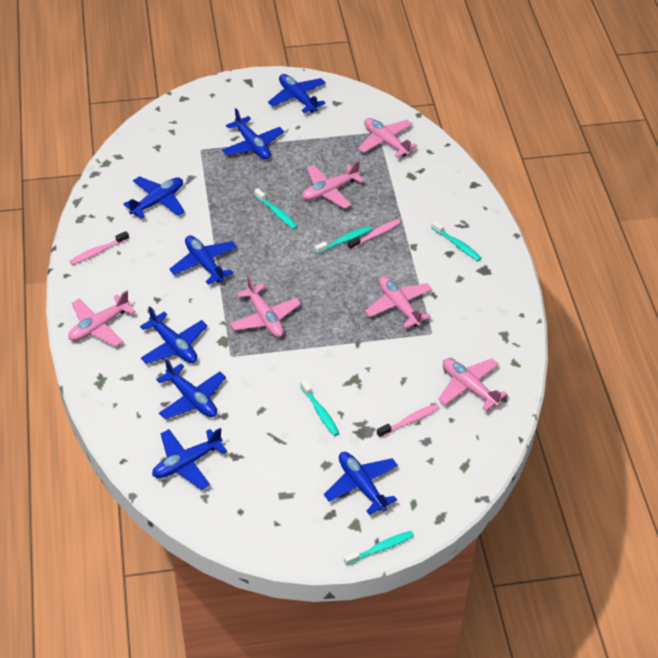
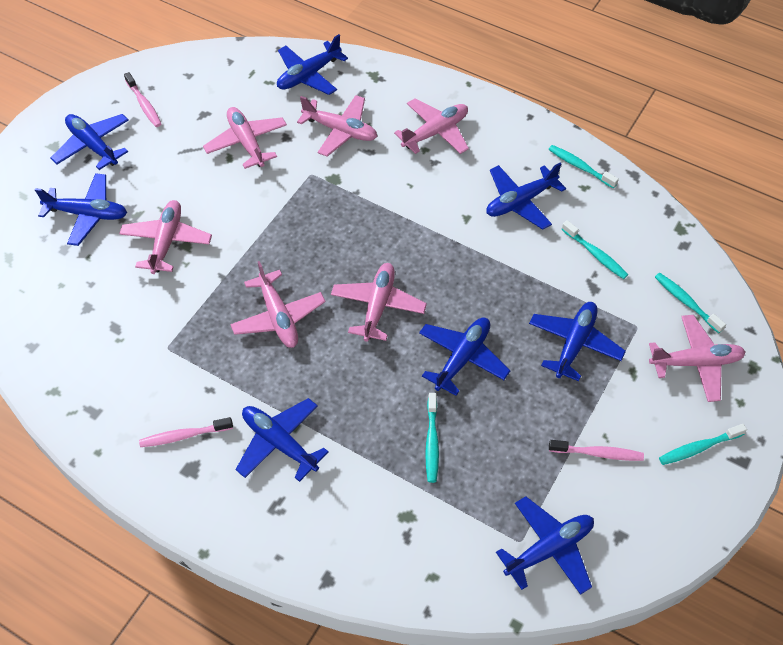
pink plane: [68,290,136,347] [230,276,301,337] [302,161,365,209] [358,118,417,158] [365,276,432,328] [438,358,507,411] = 6 -> [119,200,212,274] [203,107,287,169] [230,261,326,348] [297,95,377,157] [331,263,427,342] [394,98,469,154] [649,315,746,402] = 7

